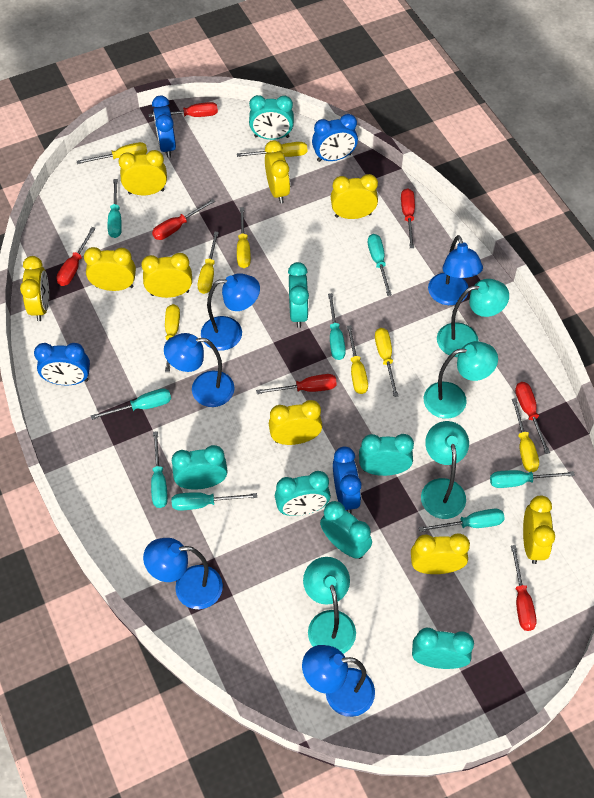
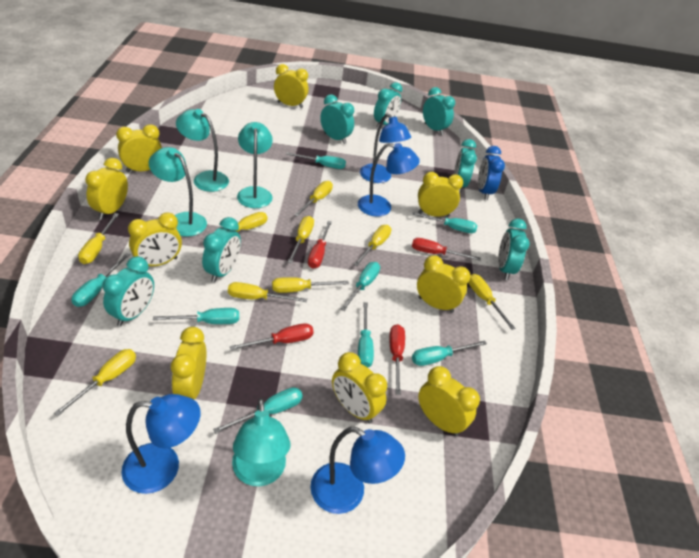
blue clock: [34,343,90,385] [152,95,176,158] [312,114,358,162] [333,446,361,514] = 4 -> [478,146,505,200] = 1
blue lamp: [143,538,223,609] [164,333,235,407] [201,273,260,351] [302,645,375,717] [428,235,483,305] = 5 -> [121,394,201,494] [310,427,405,514] [358,143,420,217] [360,113,411,183] = 4
red screwdriver: [57,227,96,286] [149,102,218,117] [152,199,215,240] [256,374,337,394] [401,188,415,249] [511,545,537,631] [515,382,550,454] = 7 -> [230,323,314,350] [308,221,332,269] [389,324,405,395] [412,238,481,261] = 4
yellow screwdriver: [77,142,147,164] [165,304,180,372] [198,231,219,294] [237,142,307,157] [237,207,251,268] [347,325,368,394] [375,328,398,397] [512,398,539,472] = 8 -> [54,349,136,416] [78,213,119,264] [203,212,267,240] [228,282,307,302] [272,277,349,293] [287,216,314,264] [294,181,333,217] [353,225,391,266] [468,274,515,330] = 9

